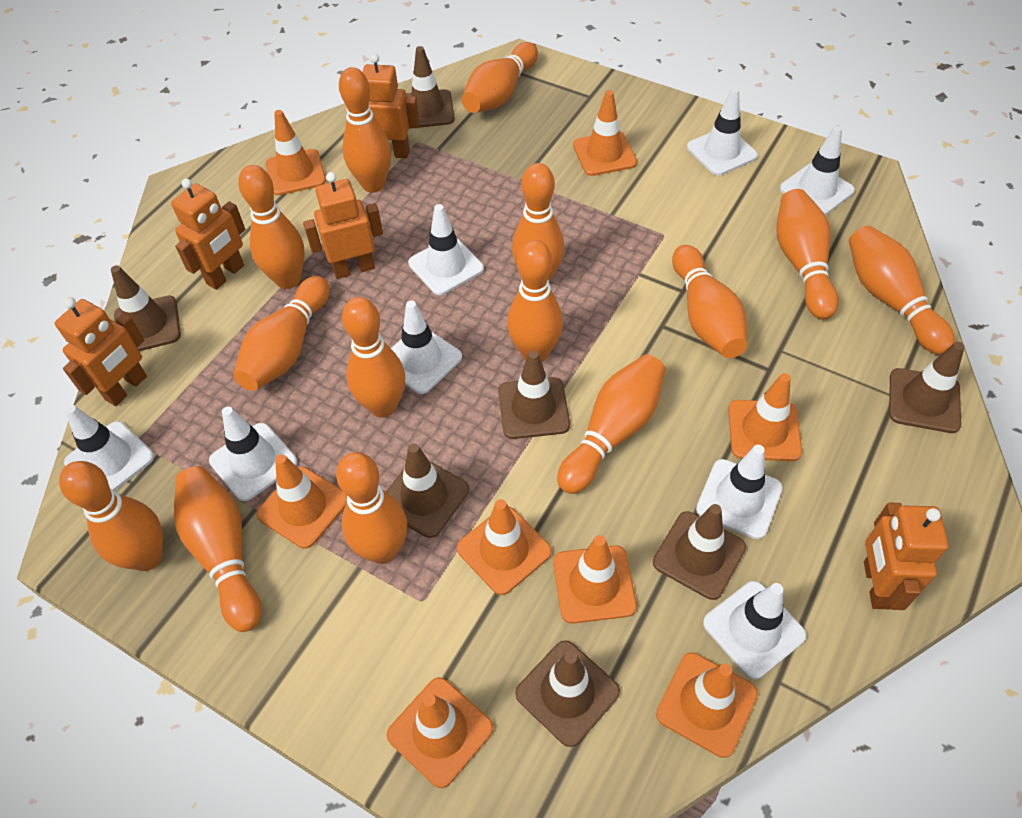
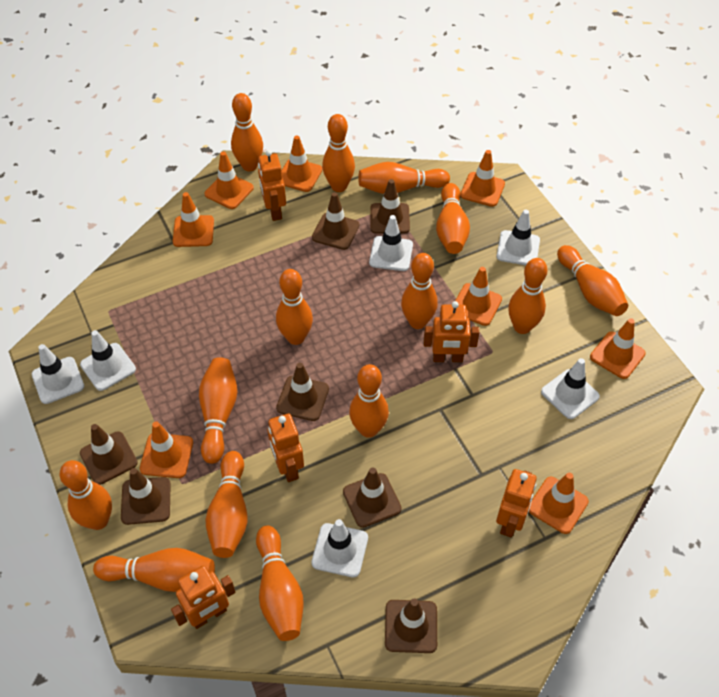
white traffic cone: [64,405,154,491] [209,407,297,501] [391,300,462,394] [408,204,484,295] [687,87,758,175] [696,445,783,539] [703,581,807,679] [780,126,855,215] = 8 -> [32,344,84,404] [80,330,136,391] [311,519,368,578] [369,215,413,271] [497,210,540,265] [541,358,600,419] = 6

